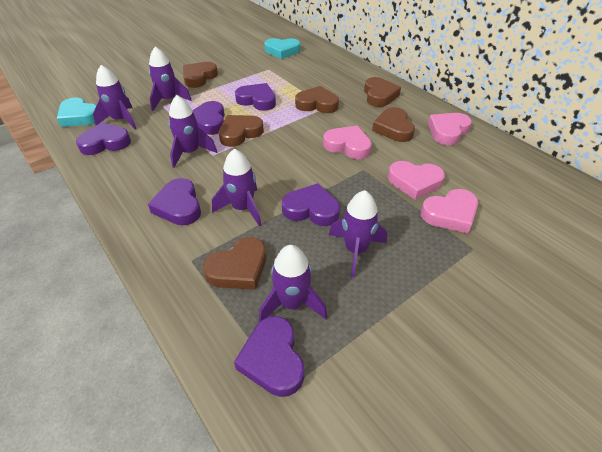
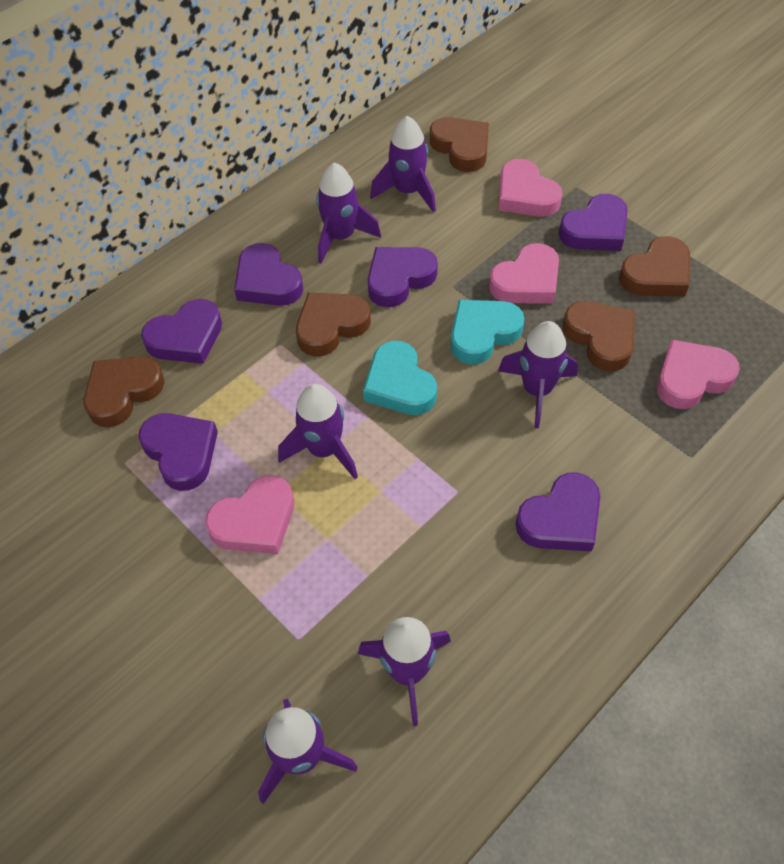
brown heart: [183,62,218,88] [203,237,266,290] [219,115,264,147] [295,86,339,113] [364,77,401,107] [372,107,415,142] = 6 -> [83,356,164,427] [296,293,371,357] [430,117,489,172] [563,301,634,371] [619,236,690,297] = 5

